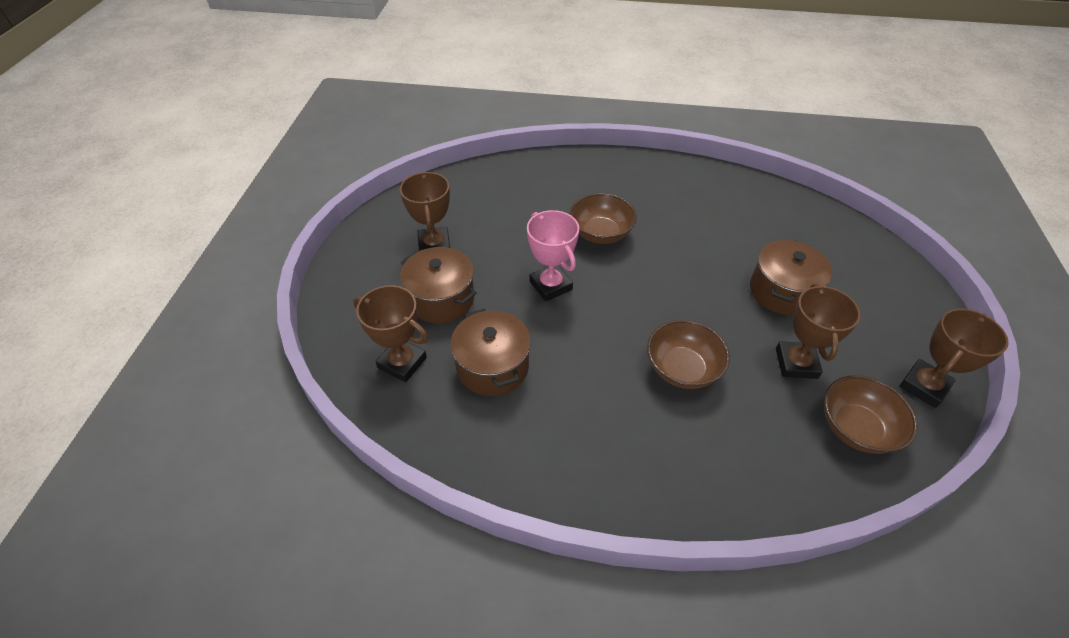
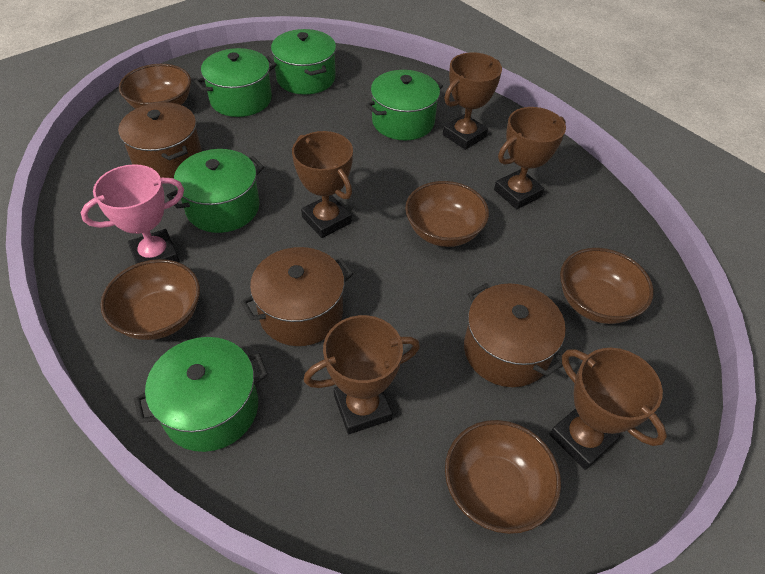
brown bowl: [570,193,637,244] [647,320,730,389] [824,375,918,454] = 3 -> [100,259,200,340] [119,64,191,109] [405,181,489,247] [445,420,561,534] [560,248,654,324] = 5
brown trophy: [353,285,428,382] [400,172,450,251] [776,283,861,379] [900,309,1009,408] = 4 -> [292,131,353,238] [304,315,420,434] [443,52,502,150] [494,107,566,209] [549,348,667,470] = 5
green pot: none = 0 -> [134,337,268,452] [167,149,264,233] [194,48,277,117] [271,29,336,95] [366,70,443,141] = 5

